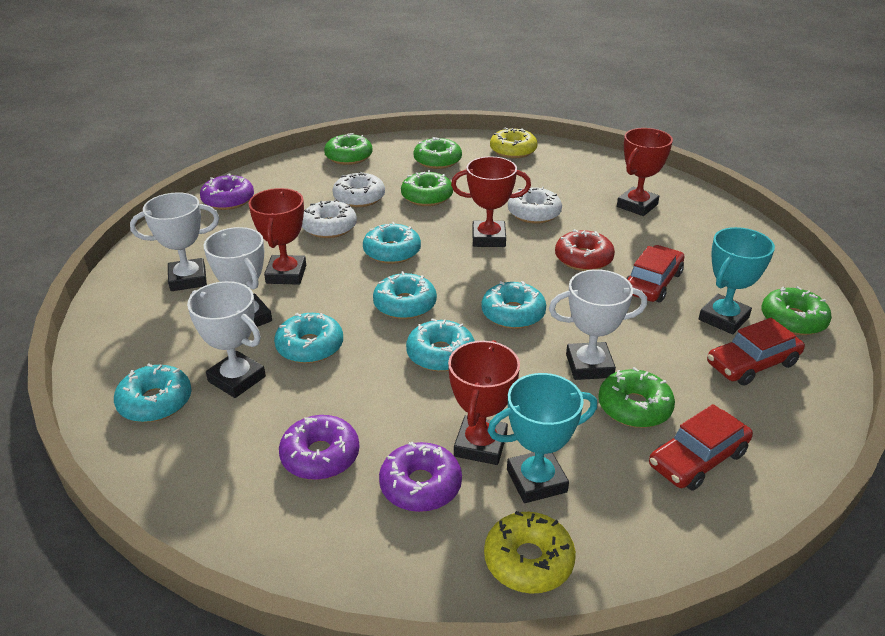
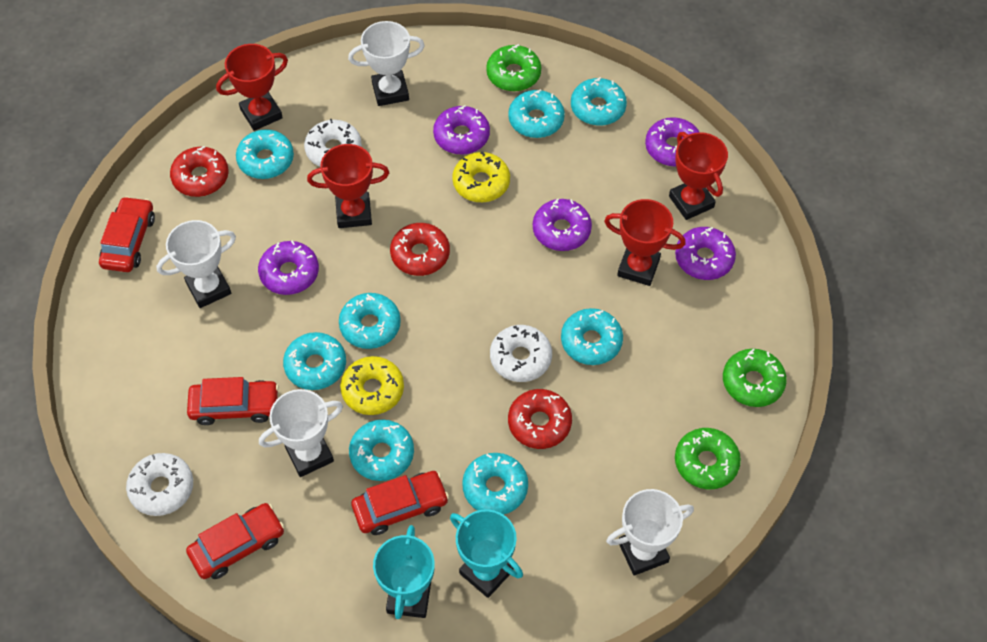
green donut: [324,133,373,165] [401,170,453,206] [413,137,462,169] [598,367,675,428] [762,286,832,335] = 5 -> [486,44,541,91] [675,428,741,489] [723,348,787,407] = 3
purple donut: [200,174,254,210] [279,415,359,480] [379,442,462,512] = 3 -> [258,240,319,295] [433,105,490,154] [533,198,592,251] [645,117,699,167] [675,227,736,280] = 5
red car: [626,245,684,302] [649,404,753,490] [707,318,805,385] = 3 -> [99,196,155,272] [186,503,284,579] [187,377,279,425] [351,471,449,535] = 4
red donut: [555,229,615,271] = 1 -> [170,146,229,197] [390,223,450,276] [508,389,572,449] = 3
turquoise donut: [114,363,192,422] [274,313,343,364] [363,222,421,264] [373,271,437,319] [406,318,475,372] [481,281,546,329] = 6 -> [236,129,294,179] [283,332,346,390] [339,293,401,349] [349,420,414,481] [462,453,528,515] [508,89,565,138] [561,308,623,365] [571,77,627,126] = 8

